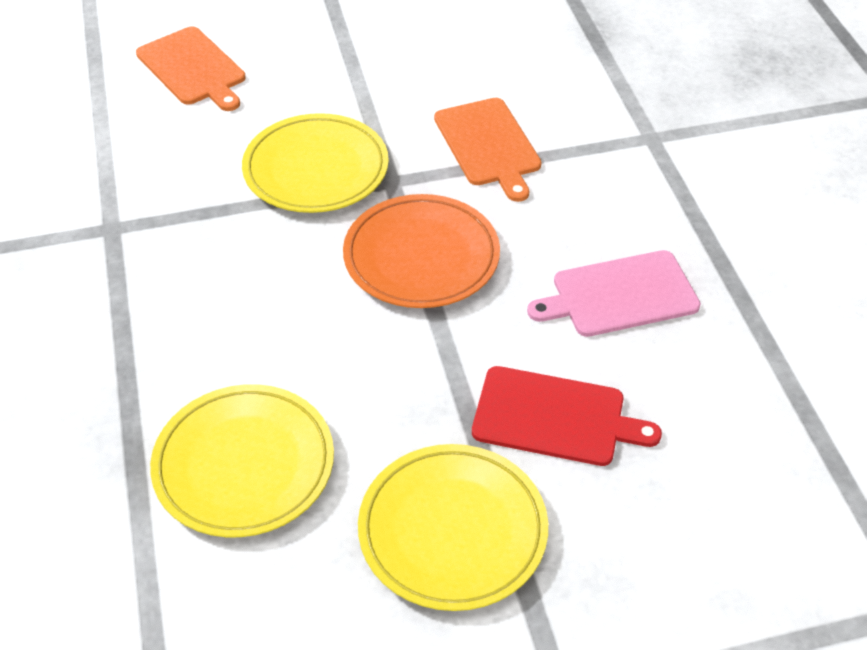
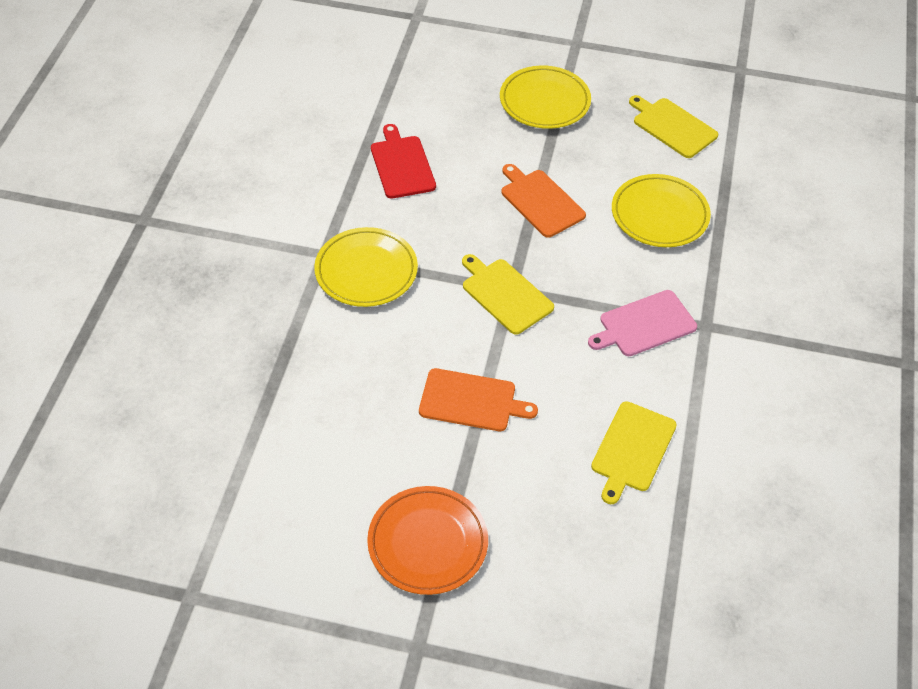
yellow cutting board: none = 0 -> [462,254,554,335] [591,401,677,504] [629,95,718,158] = 3

